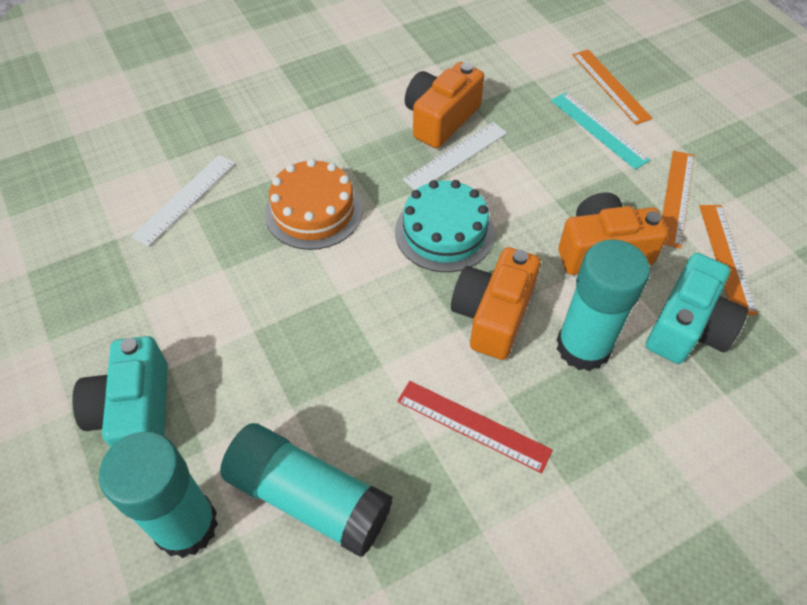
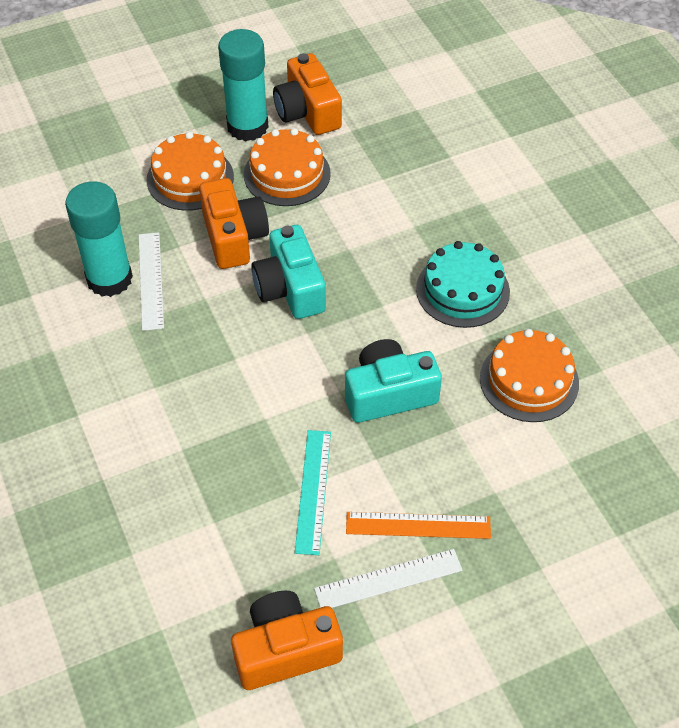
orange cake: [265,159,363,250] = 1 -> [146,132,234,211] [244,128,331,206] [480,329,579,422] = 3
orange ruler: [572,49,653,125] [662,151,694,249] [699,205,758,315] = 3 -> [346,512,491,539] = 1
red ruler: [397,381,553,473] = 1 -> none = 0
turquoise glue stick: [99,432,218,558] [220,423,393,557] [557,239,650,371] = 3 -> [65,181,133,297] [218,29,269,141] = 2

